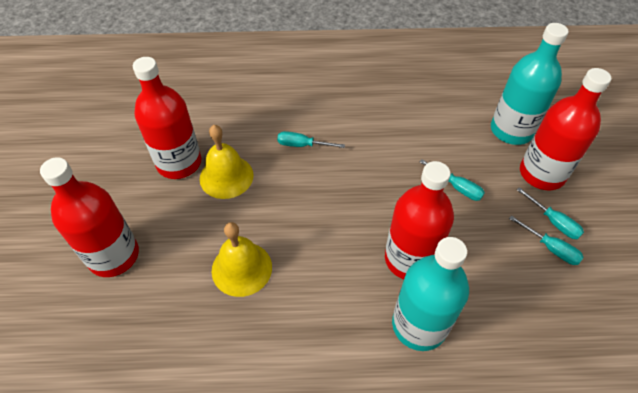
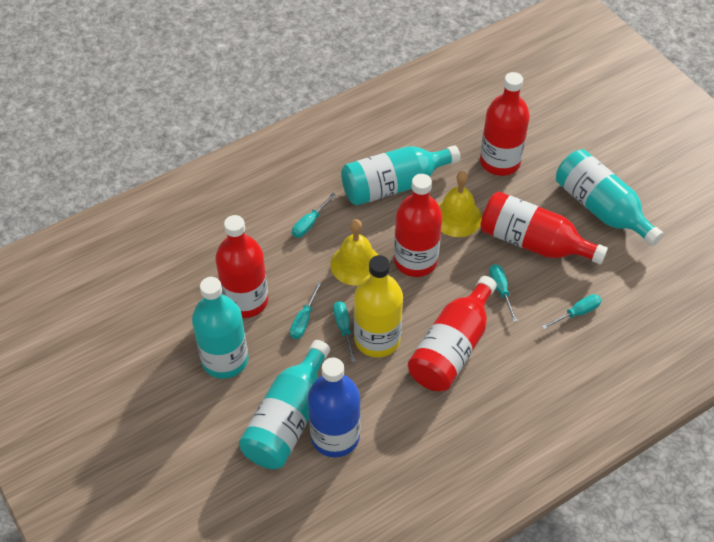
blue bottle: none = 0 -> [308,358,361,457] = 1
red bottle: [40,157,139,277] [133,57,201,179] [385,161,454,279] [520,68,611,190] = 4 -> [216,215,268,318] [394,174,442,277] [408,276,497,391] [480,72,530,176] [480,191,608,264] = 5
turquoise bottle: [392,237,469,351] [491,23,569,145] = 2 -> [192,277,248,379] [239,340,330,469] [341,145,461,206] [556,149,664,246] = 4
turquoise screwdriver: [277,131,345,148] [420,159,485,201] [509,215,583,265] [517,187,584,239] = 4 -> [290,282,322,339] [292,193,336,238] [333,301,356,362] [489,264,518,322] [542,294,602,329] = 5
yellow bottle: none = 0 -> [354,255,403,357] = 1

